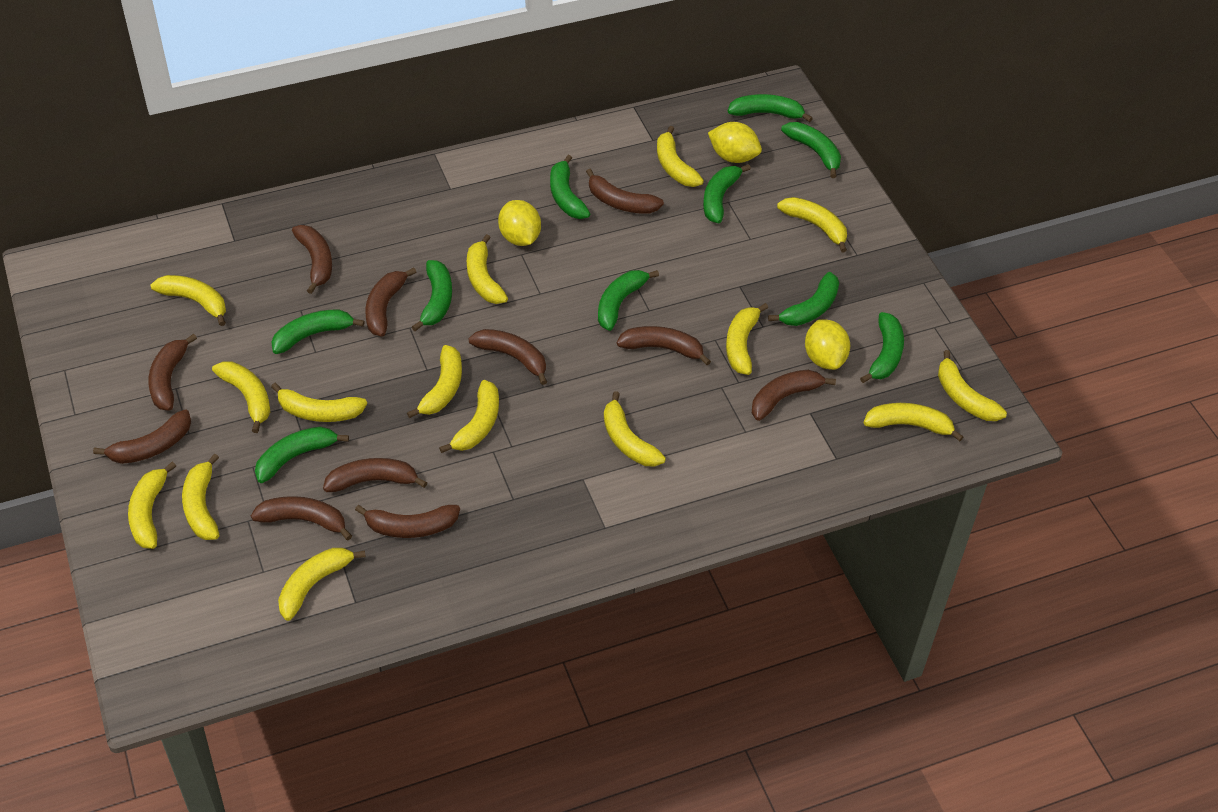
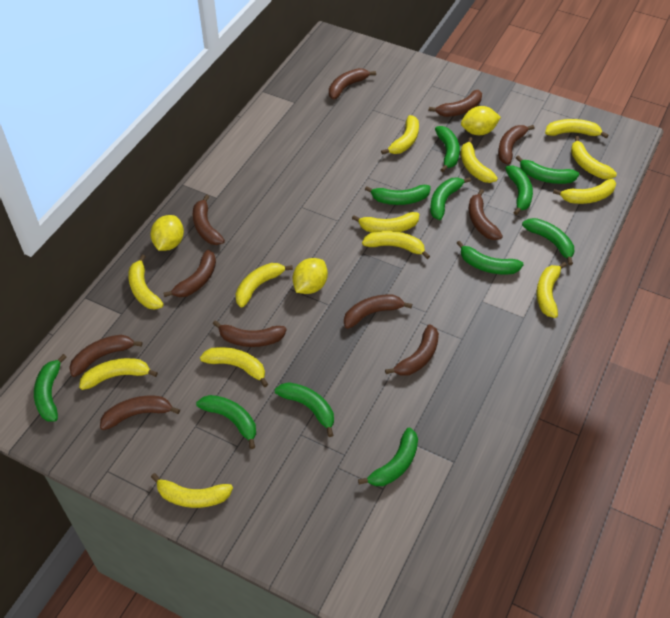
green banana: [255,427,349,483] [271,309,365,354] [412,260,452,331] [550,155,590,219] [598,270,659,331] [703,164,751,223] [728,94,813,122] [768,272,839,326] [781,122,841,178] [860,312,904,383] = 10 -> [34,354,67,422] [196,395,256,449] [275,382,334,437] [358,427,418,486] [365,185,431,205] [430,177,471,220] [435,126,460,172] [457,241,524,275] [505,165,533,215] [516,155,579,184] [522,218,574,265] = 11
yellow banana: [128,462,176,549] [151,275,226,326] [182,453,219,540] [212,361,270,433] [271,383,367,422] [278,548,366,621] [407,345,462,418] [439,380,499,453] [467,234,508,304] [604,391,666,467] [657,126,704,187] [726,303,768,375] [777,197,847,253] [864,403,963,442] [938,350,1007,421] = 15 -> [79,358,158,390] [128,254,164,310] [151,473,233,508] [200,347,268,387] [236,263,293,308] [352,212,419,232] [362,231,430,259] [381,115,419,155] [461,137,498,183] [537,262,567,318] [545,119,609,138] [553,179,616,204] [571,136,617,179] = 13

